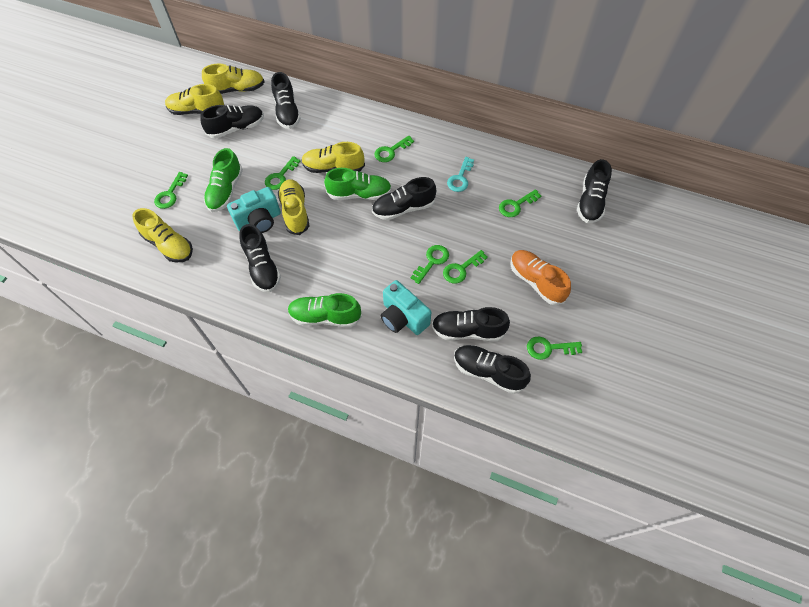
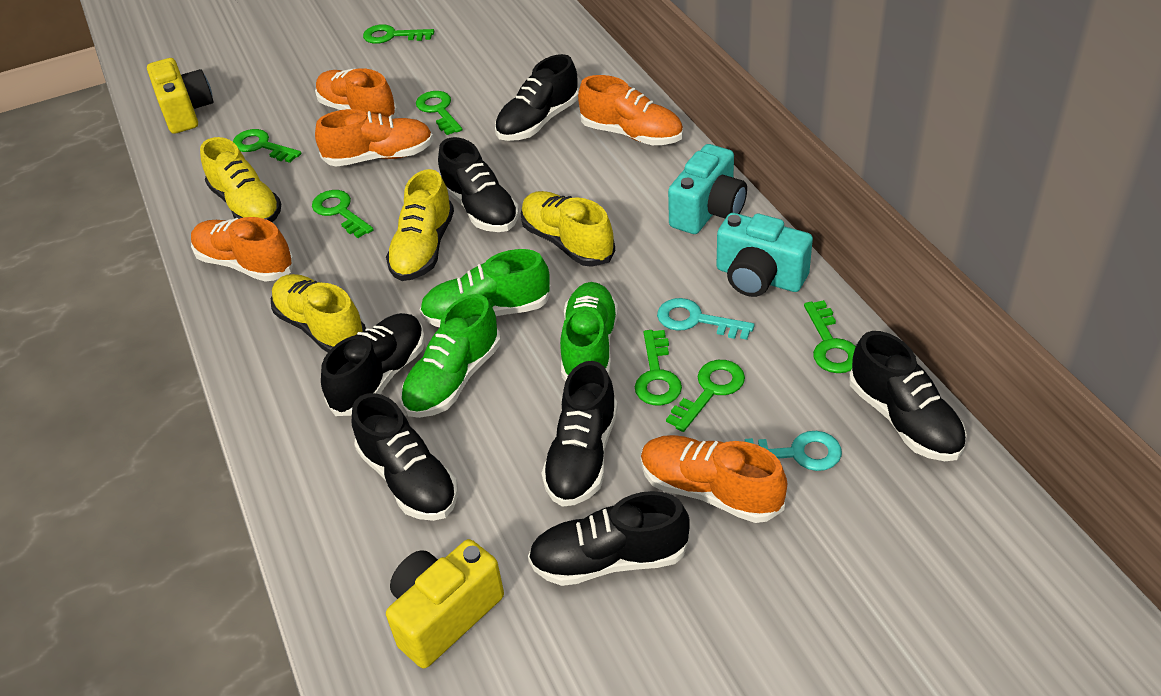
orange shoe: [510,250,571,305] = 1 -> [191,217,294,282] [315,68,398,119] [315,109,433,167] [578,75,683,145] [641,435,787,523] = 5
turquoise key: [447,157,474,192] = 1 -> [657,298,754,340] [745,431,842,471] = 2
yellow camera: none = 0 -> [147,58,214,134] [386,539,504,668] = 2
yellow shoe: [132,208,193,263] [165,84,225,115] [202,64,264,94] [278,179,309,235] [301,142,365,173] = 5 -> [200,137,281,222] [271,274,366,353] [386,169,454,281] [521,191,615,267] = 4

